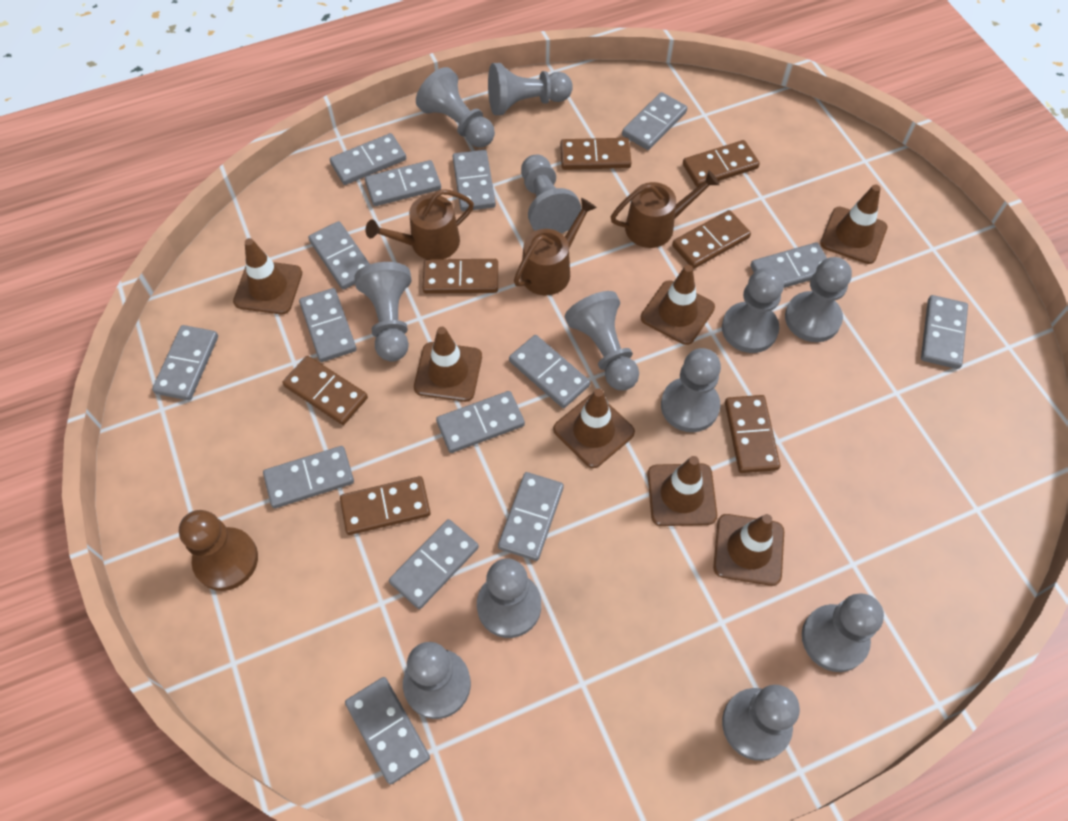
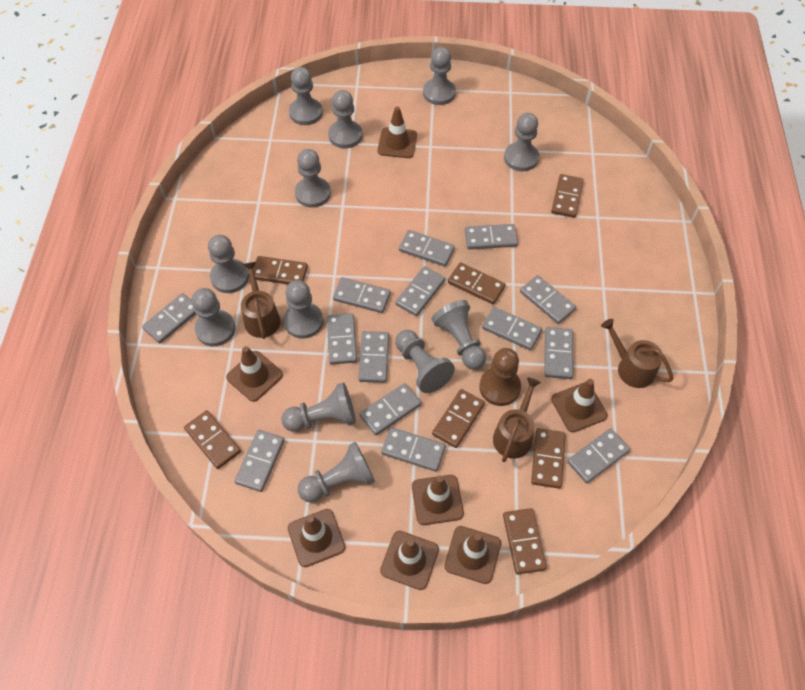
grey domino: [152,325,218,400] [263,446,354,508] [299,288,357,362] [308,221,370,290] [330,133,406,185] [345,677,430,785] [365,160,441,206] [389,519,479,609] [436,391,525,453] [452,150,496,211] [498,472,564,561] [509,335,590,408] [622,92,687,150] [751,242,827,288] [921,295,968,369] = 15 -> [142,293,196,344] [234,430,285,492] [327,313,357,365] [333,277,391,313] [358,331,389,383] [359,383,421,435] [381,427,446,472] [395,266,445,316] [399,230,455,267] [465,224,518,249] [482,307,542,350] [520,275,576,324] [544,327,573,379] [567,428,630,483] = 14

